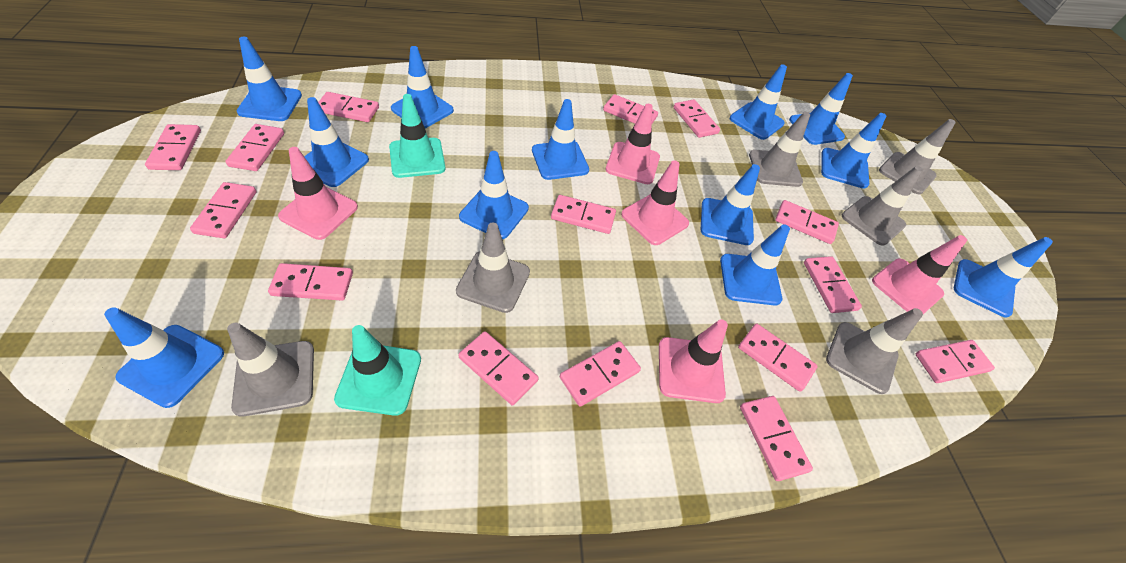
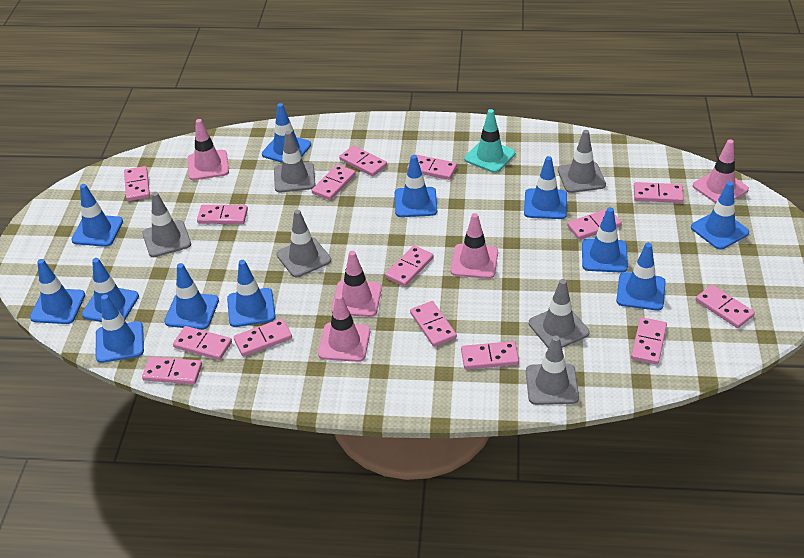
turquoise traffic cone: [334,325,421,416] [389,94,446,178] = 2 -> [465,109,515,173] = 1

